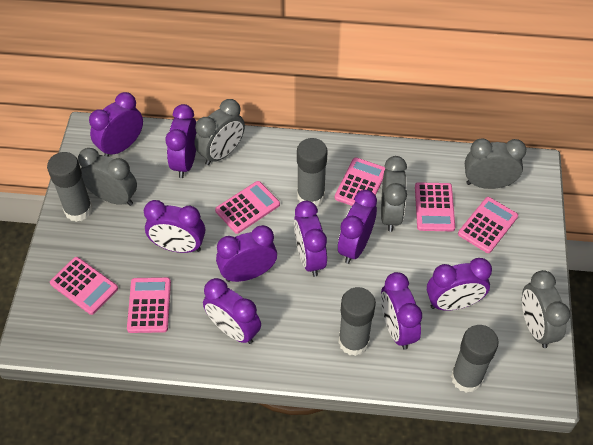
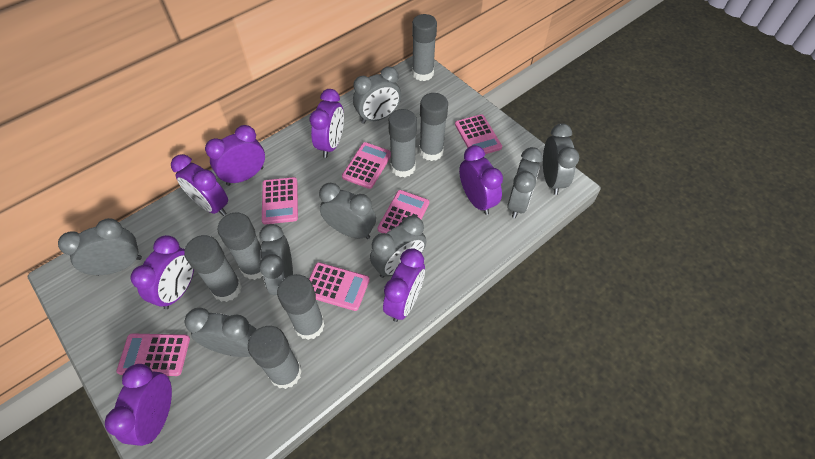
grey clock: [78,148,137,206] [194,99,245,165] [381,156,407,232] [465,139,526,189] [522,270,570,348] = 5 -> [58,218,142,276] [185,307,257,357] [259,224,293,295] [319,183,376,239] [353,67,401,124] [370,215,426,278] [507,147,543,218] [543,123,579,195] = 8
grey glue stick: [47,152,93,222] [297,138,328,206] [339,287,376,356] [451,325,499,393] = 4 -> [184,235,242,302] [218,212,263,280] [248,326,302,389] [277,274,325,340] [388,109,417,177] [412,14,437,81] [419,93,448,161] = 7
purple clock: [89,92,143,157] [144,200,205,253] [165,104,197,178] [203,278,261,344] [216,225,277,282] [294,201,327,277] [338,190,377,264] [381,272,422,350] [427,258,492,311] = 9 -> [105,364,172,446] [130,235,194,309] [171,154,228,216] [205,125,265,186] [309,89,344,158] [383,249,425,322] [459,145,503,215] = 7

